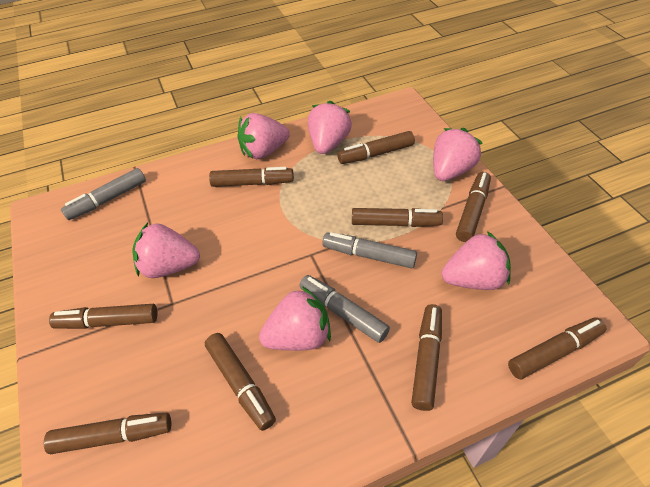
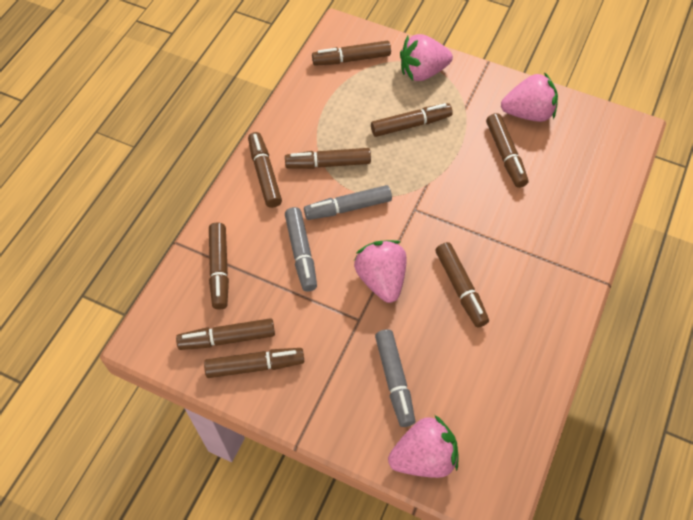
pink strawberry: [132,223,200,278] [237,113,290,159] [259,286,331,351] [308,101,352,154] [433,128,482,181] [442,231,511,290] = 6 -> [354,240,407,303] [388,415,458,478] [400,34,453,81] [501,72,558,122] = 4

